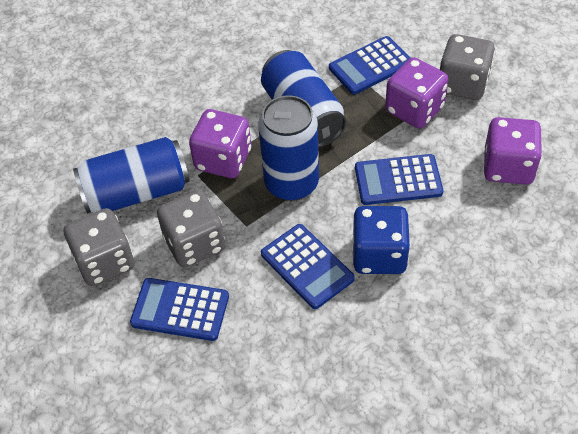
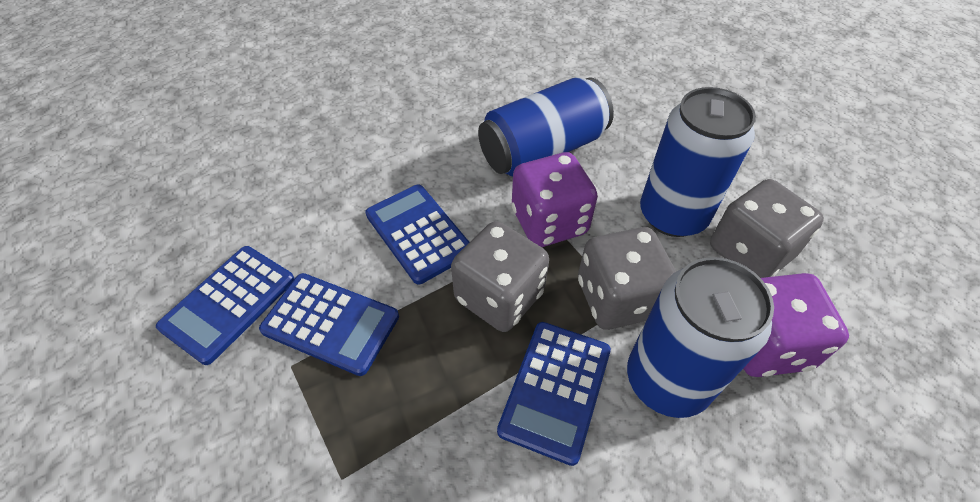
blue dice: [352,206,410,274] = 1 -> none = 0
purple dice: [189,109,251,178] [385,57,449,129] [484,117,542,185] = 3 -> [512,152,598,247] [743,273,849,377] = 2

